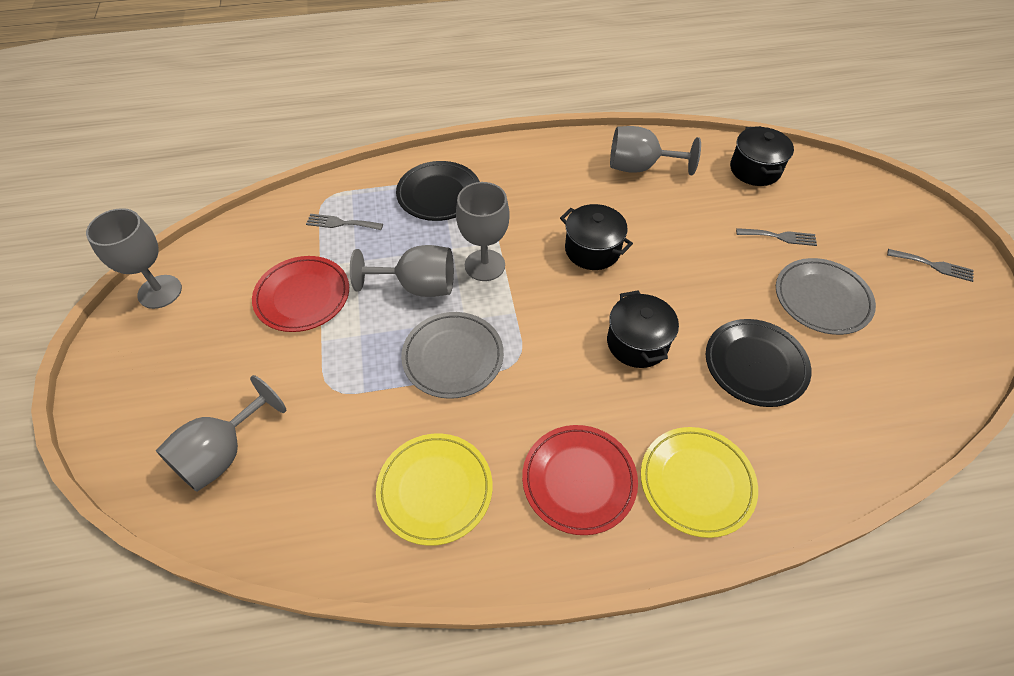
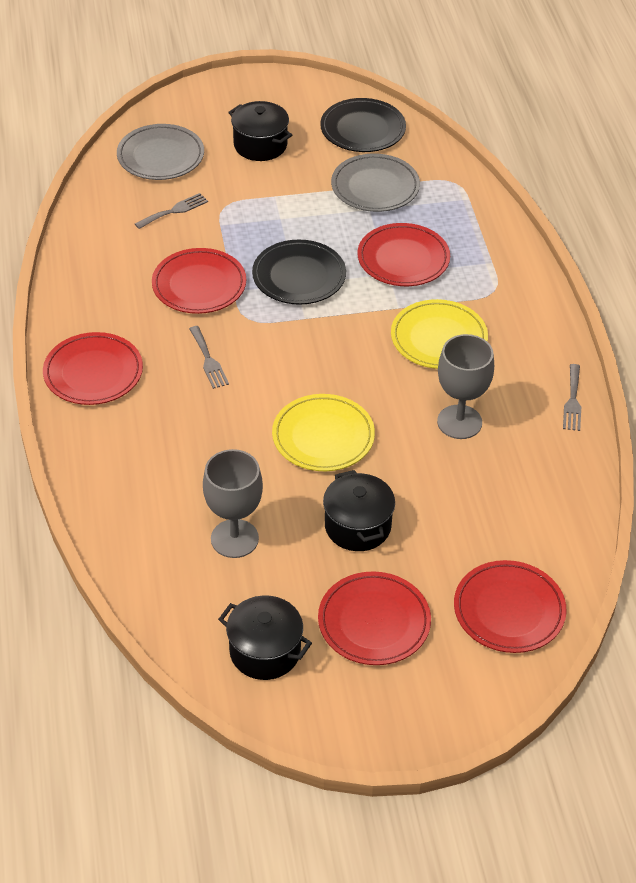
grey goblet: [86,208,182,309] [156,375,286,492] [350,245,454,297] [456,182,510,281] [610,126,701,175] = 5 -> [203,449,263,558] [437,334,494,439] = 2
red plate: [252,256,349,332] [522,425,638,535] = 2 -> [43,332,143,405] [152,248,246,314] [318,572,431,665] [358,223,450,286] [454,560,567,653] = 5

